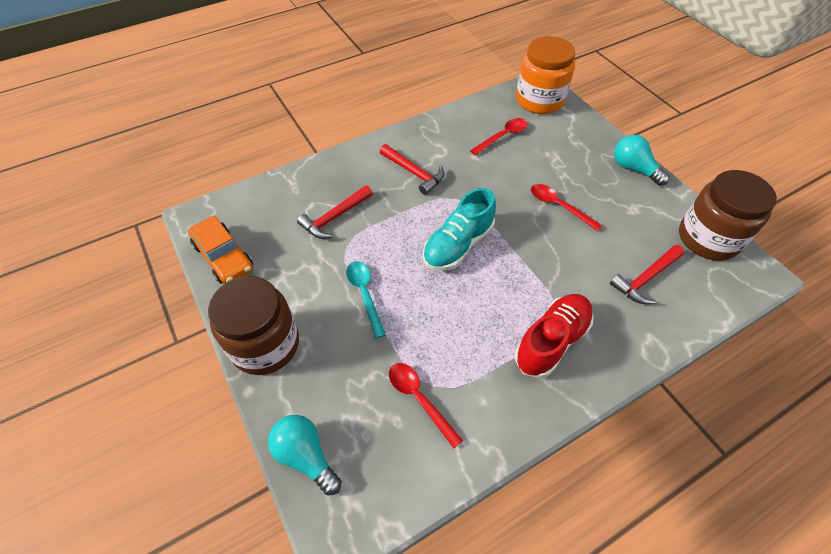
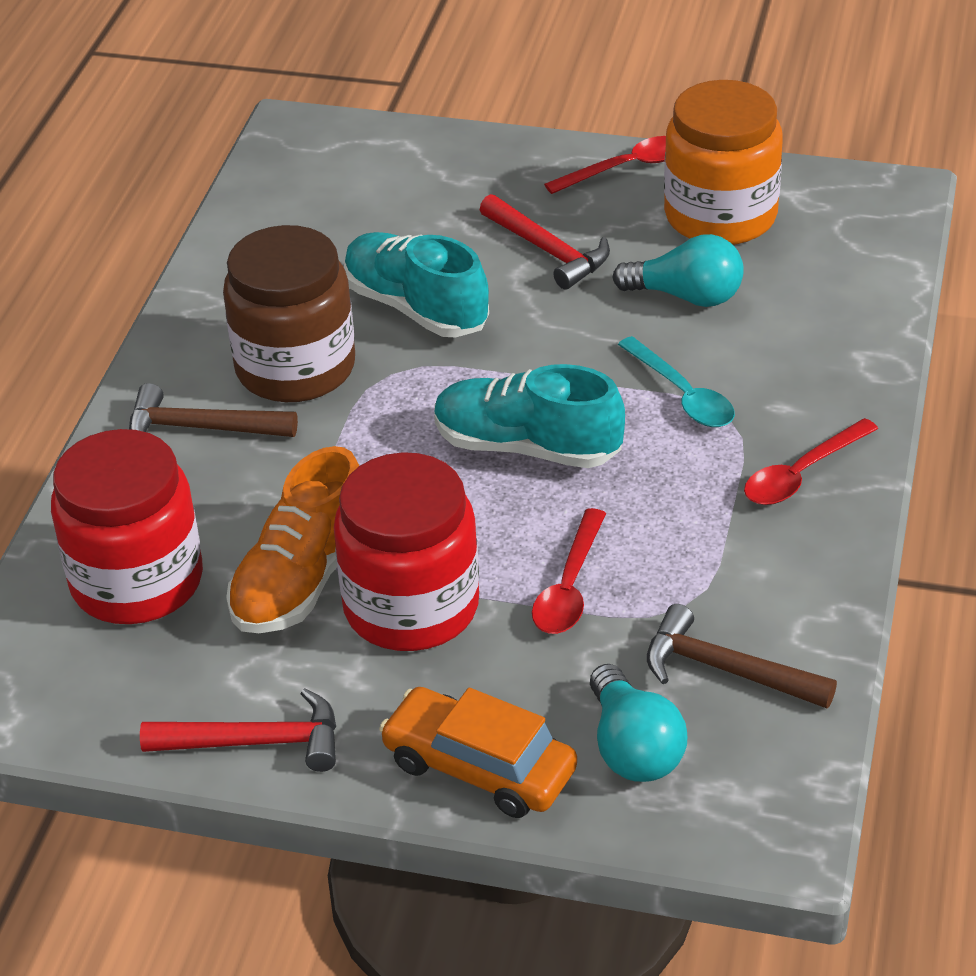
brown hammer: none = 0 -> [129,383,298,437] [647,604,837,708] = 2
brown jar: [208,276,299,375] [679,170,777,261] = 2 -> [223,225,355,402] = 1
orange shoe: none = 0 -> [226,446,360,633] = 1
red hammer: [297,185,373,239] [380,144,444,195] [610,245,684,304] = 3 -> [140,688,336,772] [480,194,610,290] = 2
red jar: none = 0 -> [51,429,203,624] [334,452,479,651] = 2
red shoe: [515,294,594,378] = 1 -> none = 0
turquoise shoe: [423,188,496,271] = 1 -> [344,232,489,337] [434,364,625,468] = 2

